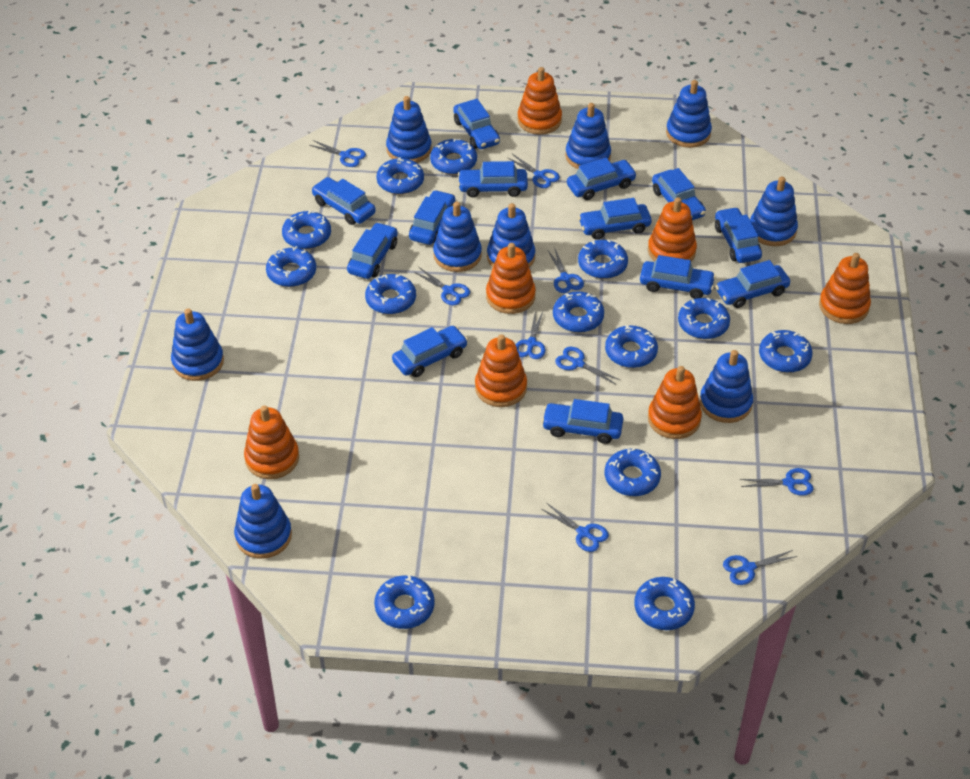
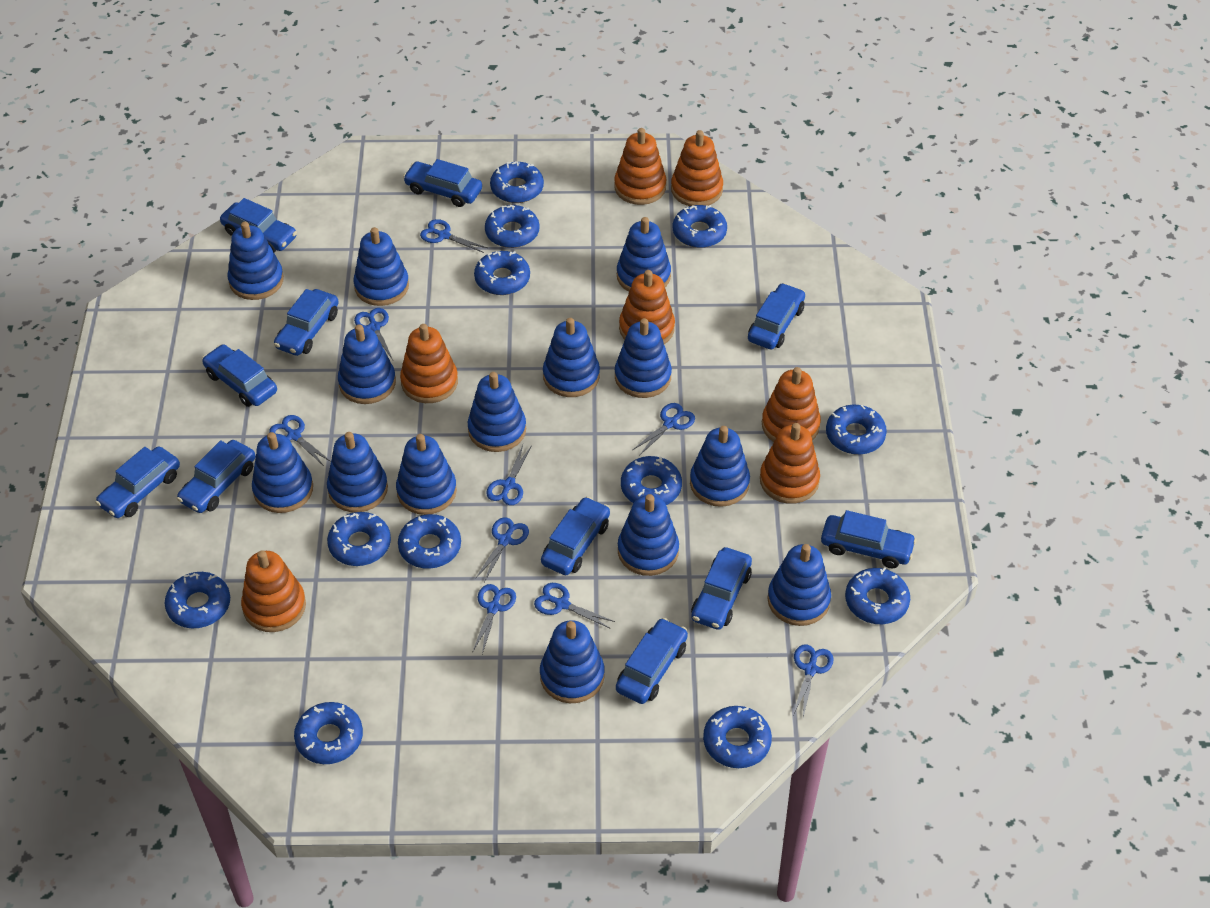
blue car: [311,177,376,225] [347,222,398,279] [392,326,468,377] [409,190,455,245] [453,99,500,149] [458,161,528,197] [542,399,623,444] [567,158,637,200] [578,198,652,240] [640,255,716,299] [652,168,706,220] [715,207,762,263] [715,260,790,308] = 13 -> [95,446,180,518] [177,440,255,513] [202,344,277,407] [220,198,297,252] [274,289,339,356] [403,159,482,207] [541,497,610,575] [616,618,688,704] [691,547,752,630] [748,283,805,349] [821,510,917,569] = 11
blue donut: [266,246,316,287] [282,211,331,249] [365,274,416,314] [374,575,435,629] [376,157,424,194] [430,138,477,175] [553,291,604,333] [578,240,628,279] [605,325,658,368] [605,448,661,496] [634,577,695,630] [678,298,730,339] [759,330,813,373] = 13 -> [165,572,230,628] [294,702,363,764] [327,512,391,566] [398,514,461,569] [474,251,530,295] [485,205,540,248] [490,161,544,203] [621,456,682,505] [673,205,727,248] [703,706,772,768] [826,405,887,455] [845,567,910,624] = 12
blue stacking toy: [171,309,224,381] [234,484,292,559] [386,96,432,163] [433,202,482,272] [487,203,535,268] [565,103,611,169] [666,80,712,148] [700,350,753,423] [750,176,798,246] = 9 -> [227,222,284,300] [252,432,313,513] [327,432,388,512] [338,324,396,404] [353,227,409,306] [396,434,457,515] [468,372,526,452] [540,620,605,703] [543,318,600,397] [615,318,672,398] [617,217,671,292] [618,494,679,576] [690,426,750,507] [767,544,831,626] = 14

